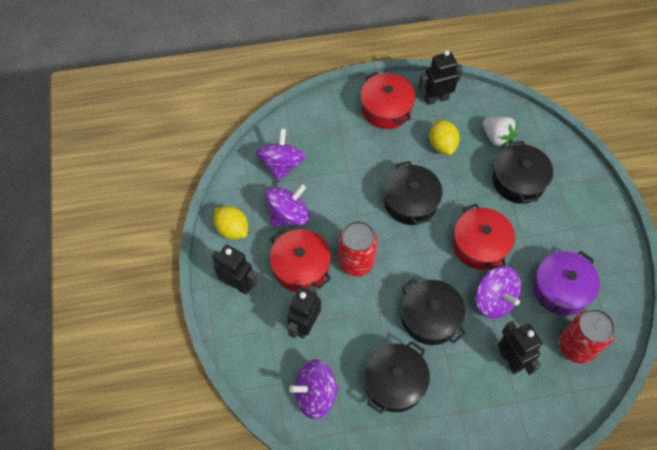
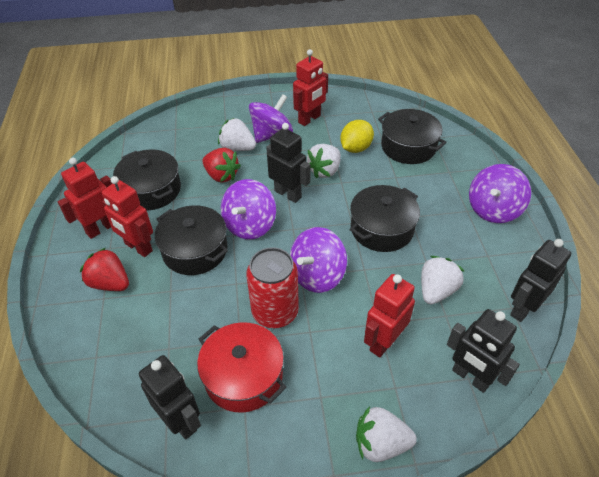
purple pot: [533,251,600,316] = 1 -> none = 0
red can: [338,221,378,277] [559,309,615,364] = 2 -> [246,247,299,328] = 1
red pot: [270,229,331,292] [361,71,415,129] [453,203,515,270] = 3 -> [197,322,286,413] = 1
red robot: none = 0 -> [58,158,112,239] [102,176,153,257] [293,49,328,126] [364,274,415,357] = 4
red strawberry: none = 0 -> [80,248,129,291] [202,148,241,183] = 2
white strawberry: [483,117,518,148] = 1 -> [218,118,256,151] [307,144,341,178] [356,406,417,462] [421,256,464,304] = 4
yellow lemon: [214,206,248,240] [429,119,460,155] = 2 -> [340,120,374,153] = 1

